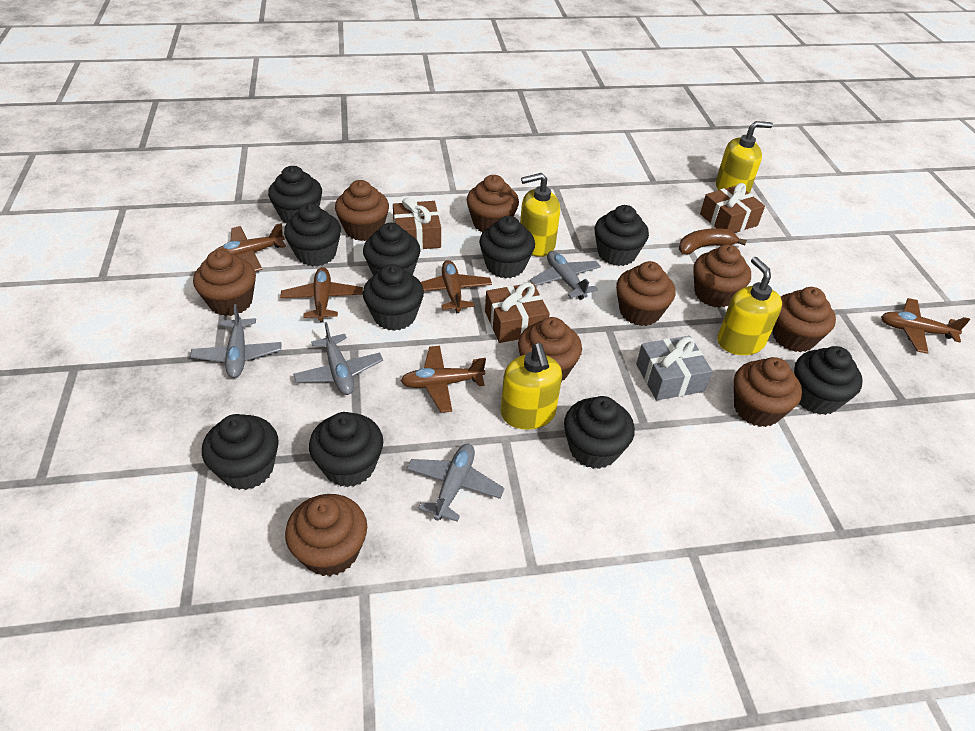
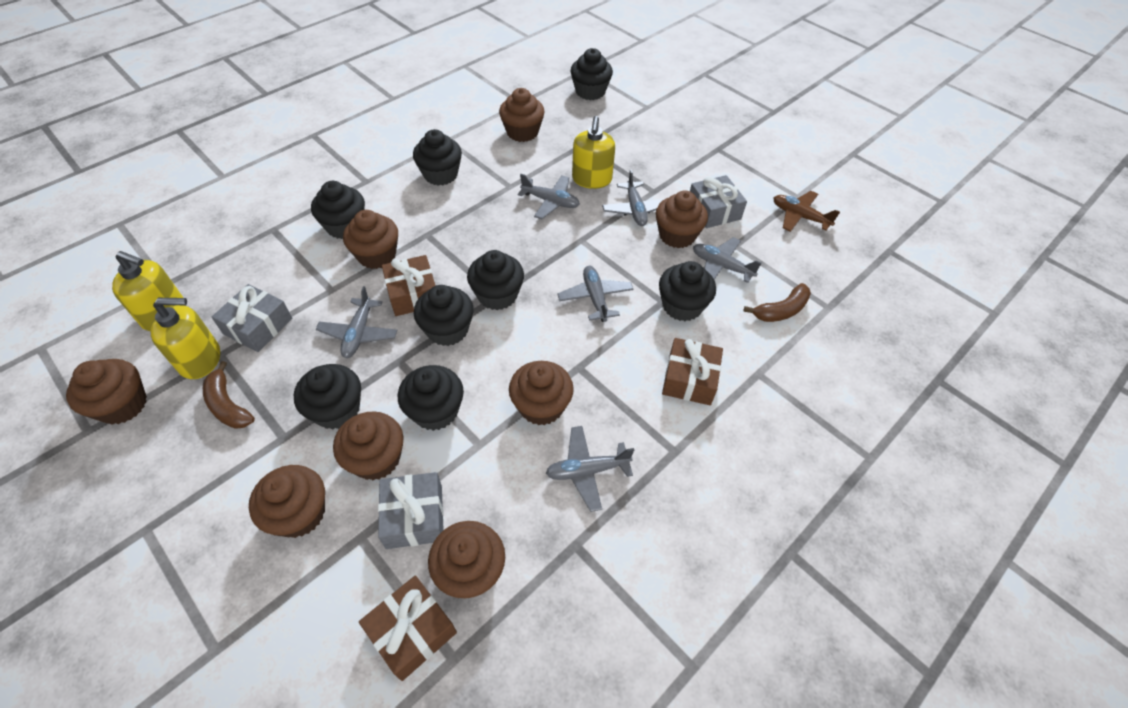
black cupcake: [202,414,279,490] [268,166,322,223] [284,203,341,267] [309,412,383,487] [363,223,421,276] [363,264,424,331] [479,216,535,279] [564,396,635,469] [595,205,649,266] [794,346,863,415] = 10 -> [294,364,361,430] [311,181,365,239] [398,365,464,431] [413,129,462,186] [414,285,474,346] [467,250,524,310] [570,48,613,100] [659,261,716,321] = 8
brown banana: [679,228,747,255] = 1 -> [203,361,255,429] [743,283,811,322] = 2
brown cupcake: [193,249,256,316] [285,494,367,576] [335,180,389,241] [467,175,519,233] [518,317,582,382] [616,261,675,326] [693,244,751,308] [734,357,802,427] [772,287,836,352] = 9 -> [66,359,147,425] [249,465,325,538] [333,411,403,480] [343,210,398,269] [428,521,505,598] [499,88,545,142] [509,361,574,425] [656,190,708,248] = 8
brown plane: [214,223,286,272] [280,267,363,322] [401,346,486,413] [421,260,492,313] [881,298,970,354] = 5 -> [773,191,840,232] = 1
grey gift: [636,336,713,400] = 1 -> [212,284,292,352] [378,472,444,549] [690,175,747,228] = 3
grey plane: [190,304,281,378] [293,322,383,395] [406,444,504,522] [530,251,601,300] = 4 -> [316,286,397,358] [518,174,580,219] [546,426,634,512] [557,266,634,322] [602,170,664,226] [693,237,761,283] = 6
yellow soap dispenser: [501,343,562,430] [520,173,560,257] [716,121,773,193] [717,257,782,355] = 4 -> [112,251,185,331] [151,298,220,379] [572,116,615,189] = 3

